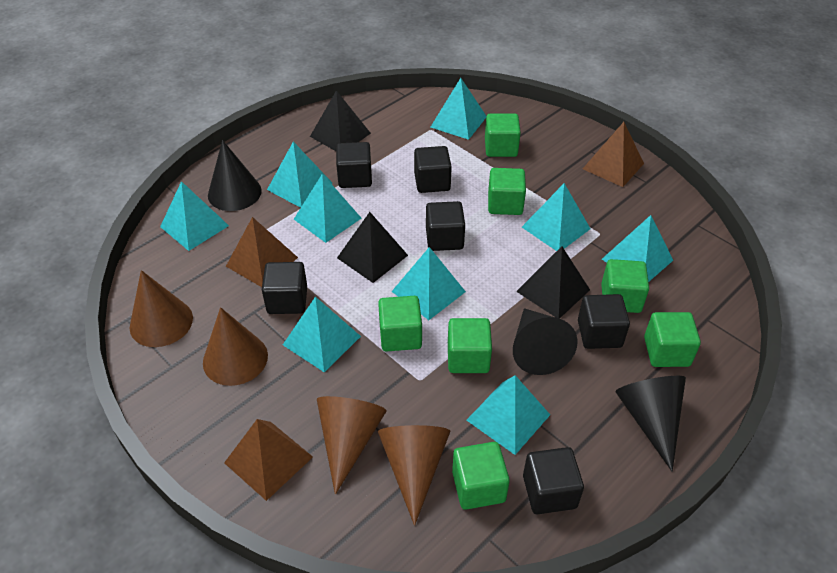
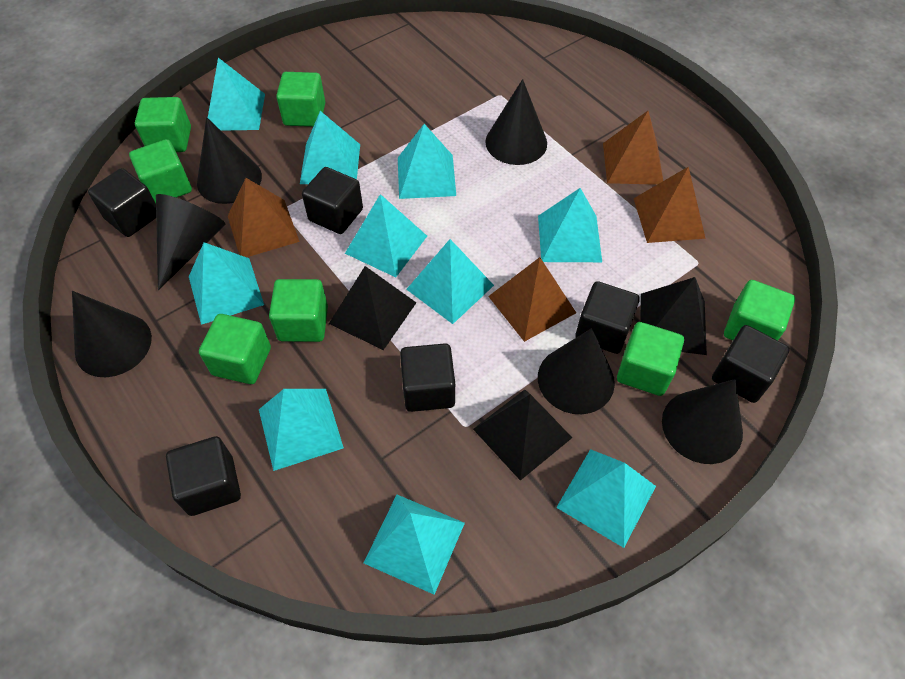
black cone: [208,140,262,211] [513,308,578,375] [615,376,686,472] = 3 -> [72,291,152,377] [156,194,225,290] [197,117,262,204] [485,79,547,165] [538,328,615,414] [662,379,743,464] = 6
brown cone: [130,270,193,347] [203,307,268,386] [317,396,386,495] [378,425,450,526] = 4 -> none = 0
brown pyramid: [224,419,313,501] [226,217,298,287] [583,122,644,187] = 3 -> [228,178,300,257] [488,257,576,342] [603,111,663,185] [634,166,706,243] = 4
turquoise pyramid: [160,181,229,251] [267,142,332,208] [283,297,361,372] [294,174,361,243] [391,247,466,320] [431,78,487,140] [467,375,550,455] [522,183,590,251] [602,215,673,282] = 9 -> [189,242,264,325] [208,58,265,131] [259,389,344,471] [300,111,360,184] [345,194,427,277] [364,495,465,595] [398,124,456,199] [406,239,494,324] [538,188,602,262] [556,449,656,548] = 10

